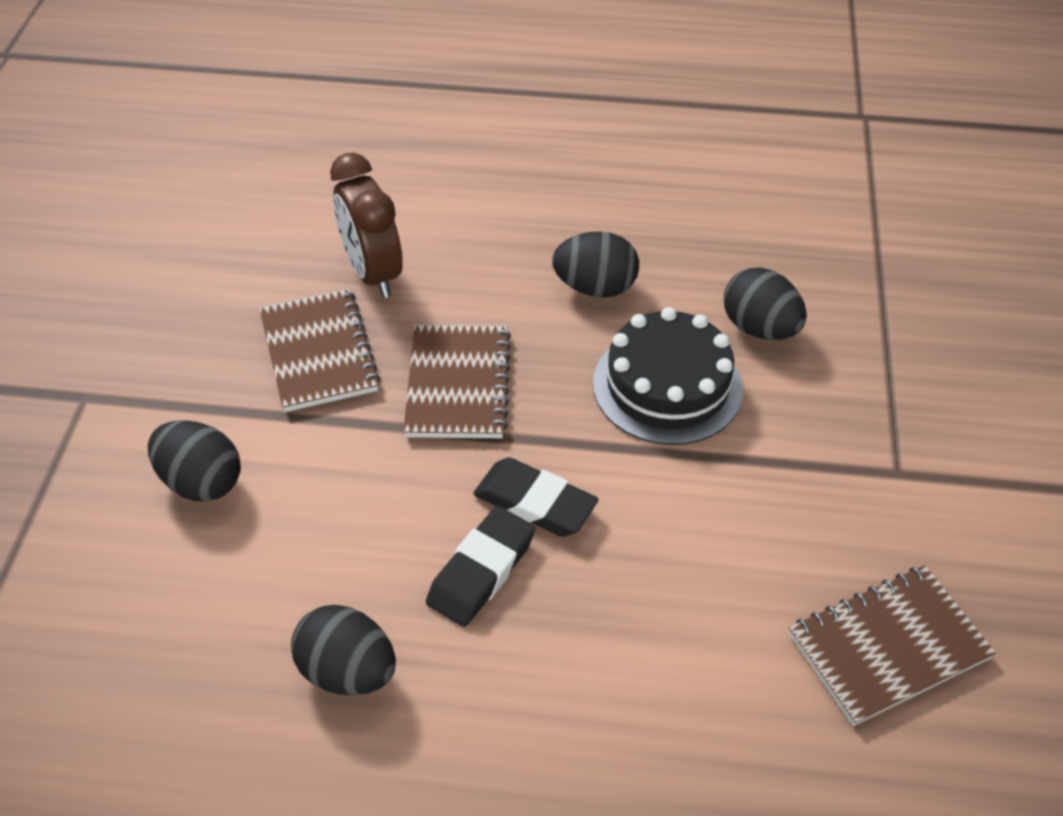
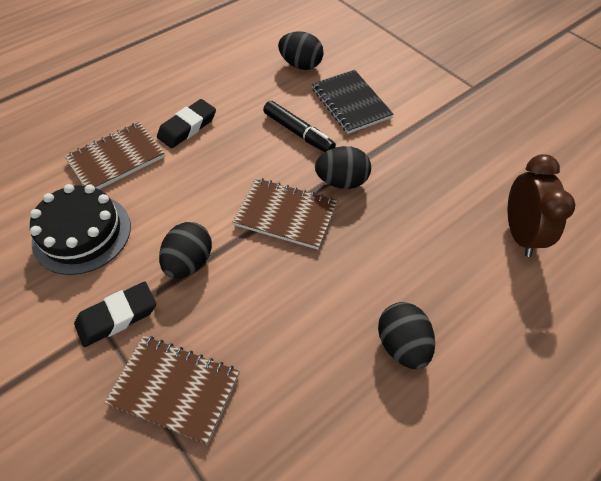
black marker: none = 0 -> [263,101,336,152] = 1
black notebook: none = 0 -> [312,70,393,134] = 1

